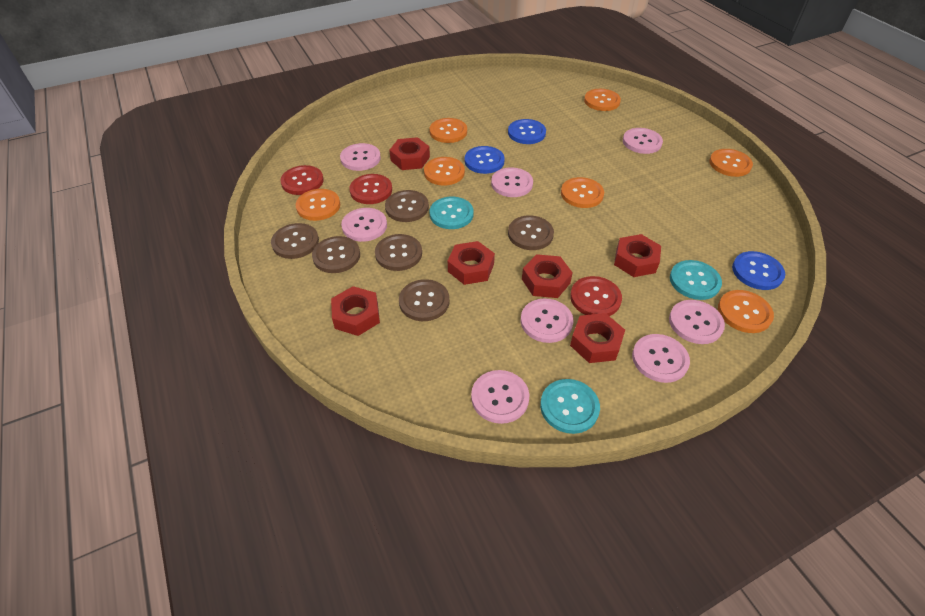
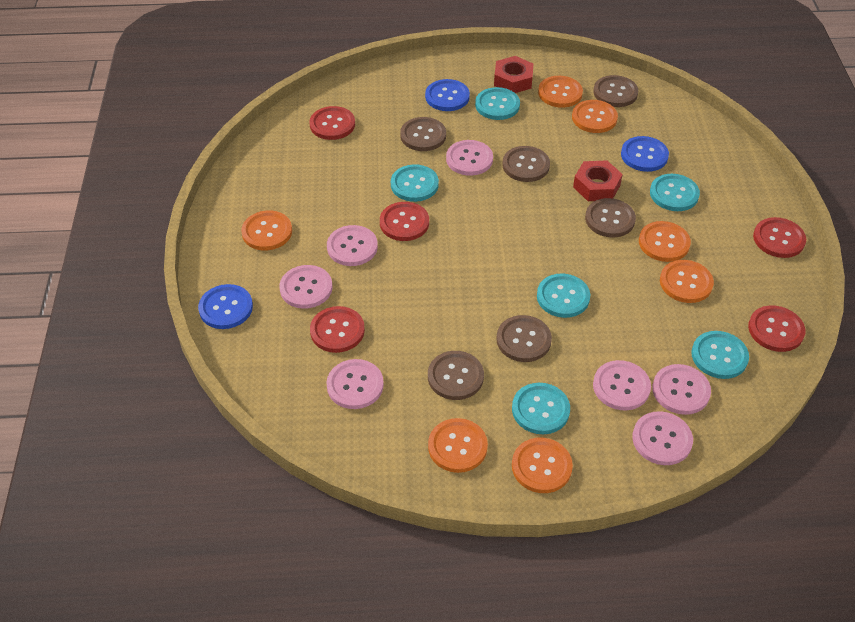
pink button: [340,143,381,171] [341,208,387,242] [471,370,529,424] [491,167,533,197] [521,298,573,343] [623,128,663,154] [632,334,690,383] [669,300,725,344] = 8 -> [279,265,332,309] [326,359,384,409] [327,225,378,266] [446,140,493,176] [593,360,651,410] [632,411,693,465] [652,364,711,415] = 7
red button: [280,165,324,195] [349,174,392,204] [570,276,622,316] = 3 -> [309,106,355,140] [310,306,365,353] [380,202,429,241] [748,305,805,352] [753,217,806,258] = 5
red nut: [331,286,380,336] [389,137,430,170] [448,241,495,285] [522,254,573,298] [570,313,625,363] [614,234,661,277] = 6 -> [494,56,533,93] [573,160,623,201] = 2
turquoise button: [430,197,474,229] [540,379,600,434] [670,260,722,300] = 3 -> [391,164,439,202] [475,87,520,120] [512,383,570,434] [537,273,590,318] [650,174,700,211] [691,331,749,379] = 6

